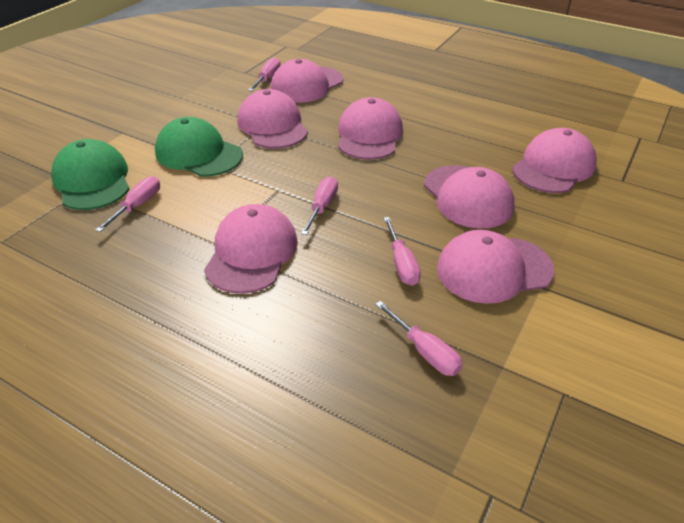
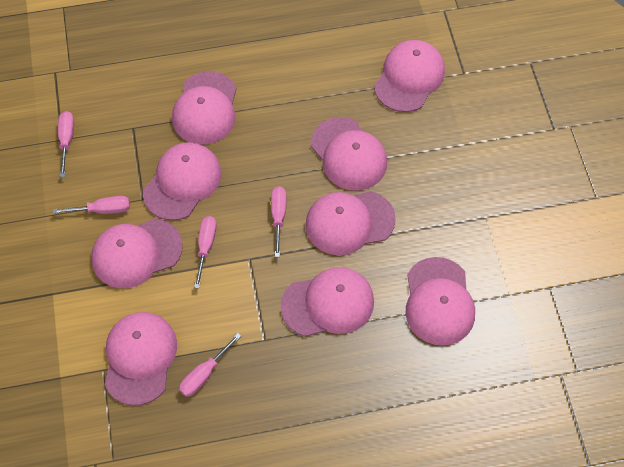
green cap: [51,139,130,210] [155,117,243,177] = 2 -> none = 0
pink cap: [204,204,298,294] [237,89,308,148] [271,59,343,103] [338,97,403,160] [424,165,514,228] [437,230,555,304] [512,128,597,193] = 7 -> [91,218,183,288] [105,312,177,406] [143,142,222,221] [172,71,237,145] [280,267,374,337] [305,191,396,255] [311,117,387,191] [374,40,445,112] [406,257,475,346] = 9

